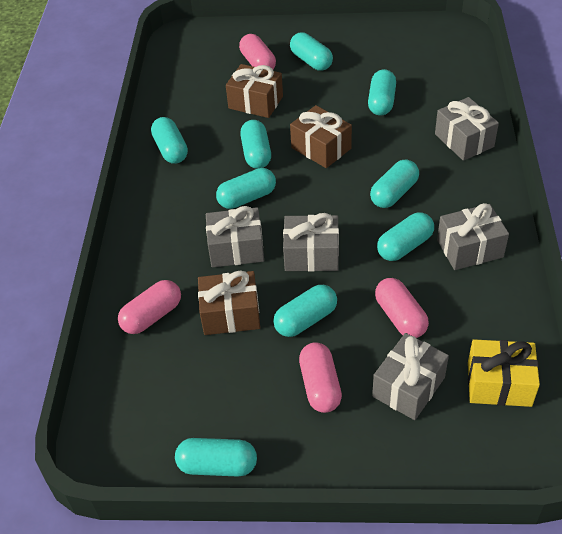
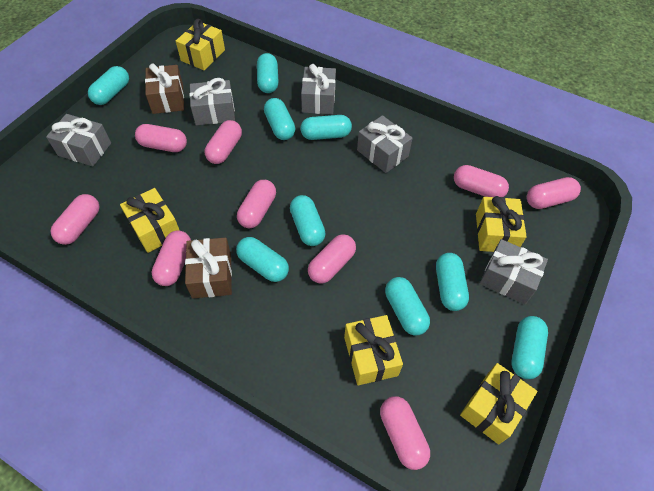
brown gift: [198,270,260,335] [226,64,283,118] [290,105,352,168] = 3 -> [145,64,184,114] [185,238,232,298] = 2
pink capsule: [118,280,181,334] [239,34,276,69] [299,342,342,413] [375,278,429,338] = 4 -> [51,194,100,245] [135,124,187,152] [152,230,191,286] [205,120,242,164] [237,180,276,228] [308,234,356,284] [380,396,430,470] [454,165,509,197] [527,177,581,209] = 9
yellow gift: [468,339,540,407] = 1 -> [120,188,180,253] [176,19,225,70] [344,315,403,385] [460,363,537,444] [476,196,527,252] = 5

